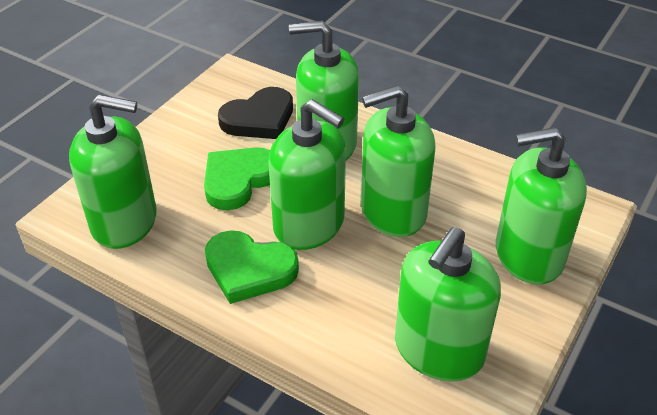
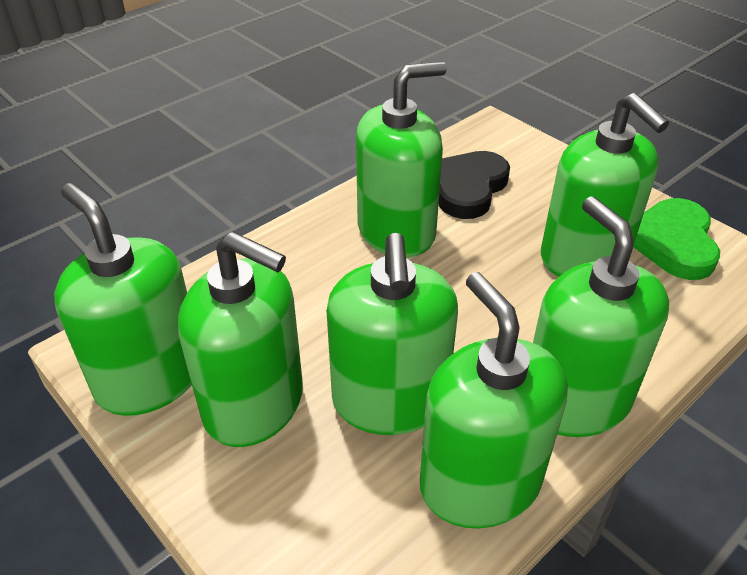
green heart: [204,147,270,210] [205,230,299,304] = 2 -> [633,198,720,280] = 1
green soap dispenser: [69,95,157,249] [269,99,346,250] [289,21,359,160] [361,85,435,237] [395,227,501,382] [496,127,587,284] = 6 -> [54,183,192,416] [178,232,303,447] [326,233,458,435] [356,62,447,258] [420,272,568,528] [533,196,669,437] [541,93,669,277] = 7

